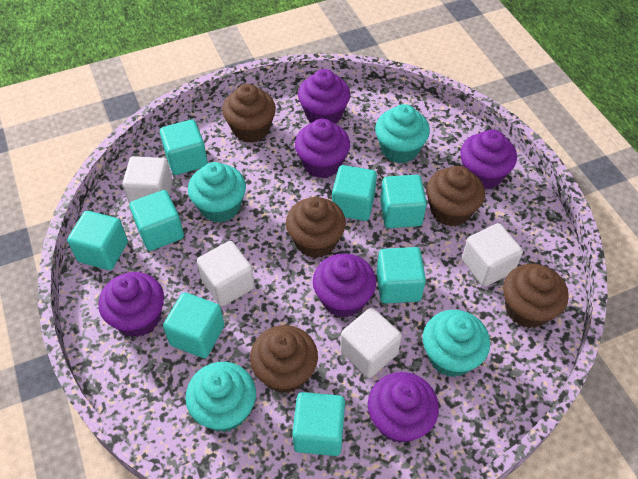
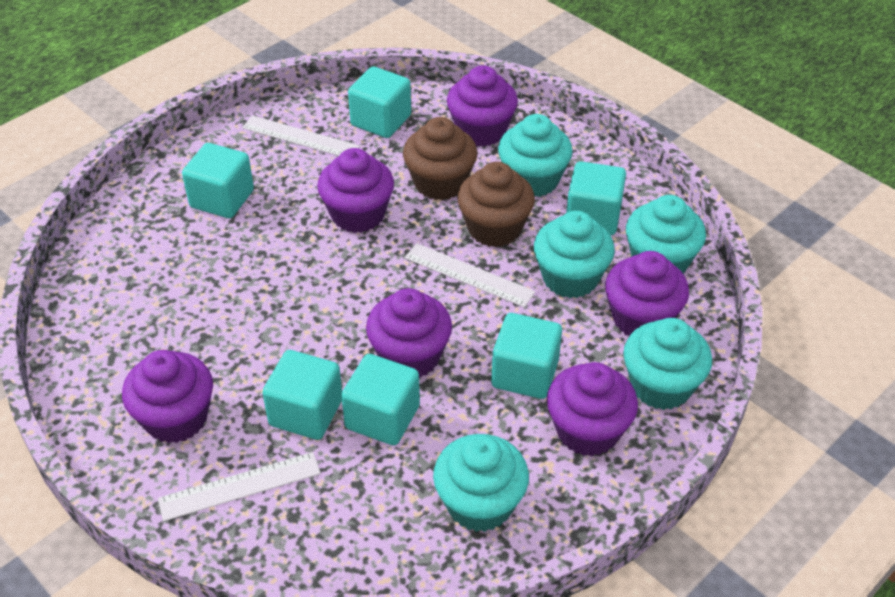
brown cupcake: [222,84,276,143] [250,325,318,393] [286,197,346,258] [426,166,485,226] [503,264,569,328] = 5 -> [403,117,478,200] [457,162,535,247] = 2
turquoise cube: [67,211,128,270] [130,190,184,251] [160,119,208,175] [163,292,224,358] [292,392,345,456] [332,165,377,221] [376,247,426,304] [380,175,427,228] = 8 -> [182,143,254,218] [262,350,342,440] [341,354,420,445] [348,66,411,138] [491,313,562,399] [566,161,626,235] = 6
turquoise cupcake: [185,362,256,432] [188,162,246,223] [375,104,430,164] [423,310,490,377] = 4 -> [433,434,529,532] [498,114,573,197] [534,211,615,298] [623,318,712,410] [626,195,706,274] = 5
white cube: [122,156,173,205] [197,241,255,306] [340,308,402,378] [462,223,523,287] = 4 -> none = 0
white ruler: none = 0 -> [158,452,321,521] [242,115,360,156] [405,243,535,308] = 3

